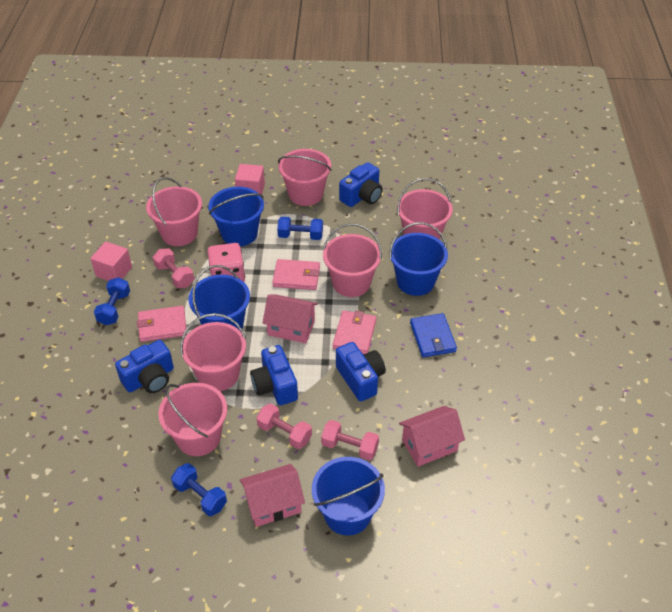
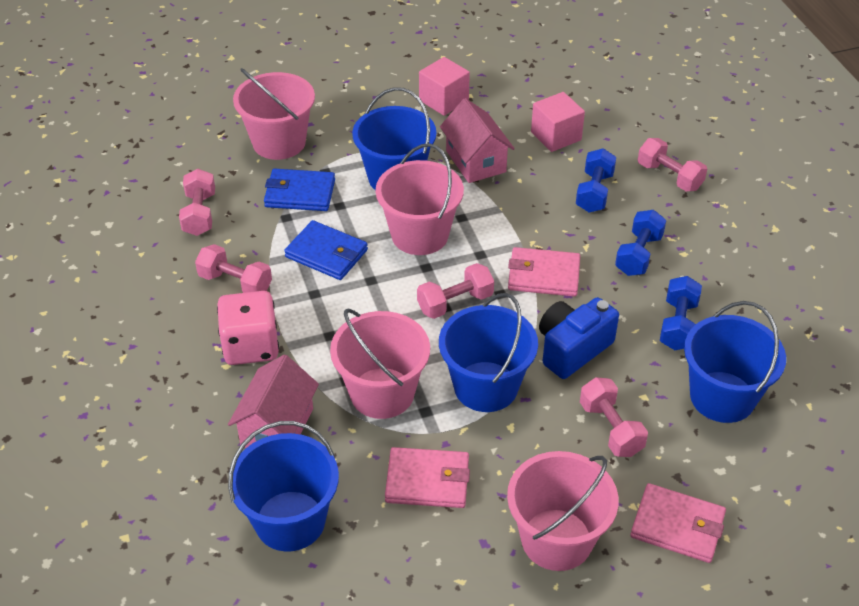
blue camera: [115,340,174,393] [250,345,298,405] [336,342,386,401] [339,162,383,207] = 4 -> [539,297,619,379] = 1
blue wallet: [410,313,457,357] = 1 -> [264,169,335,211] [284,220,368,280] = 2
pink bucket: [146,177,202,246] [158,383,227,456] [180,313,246,391] [278,149,332,206] [323,224,382,297] [397,178,453,240] = 6 -> [233,68,315,160] [330,308,430,419] [376,143,464,255] [507,451,619,571] = 4
pink dumbbell: [153,248,194,288] [257,404,312,449] [321,420,379,461] = 3 -> [179,169,215,236] [195,244,272,293] [417,263,494,319] [580,377,648,457] [638,138,707,192] = 5
pink house: [240,464,305,527] [263,294,318,343] [399,406,465,467] = 3 -> [228,355,319,448] [440,98,515,183] = 2

